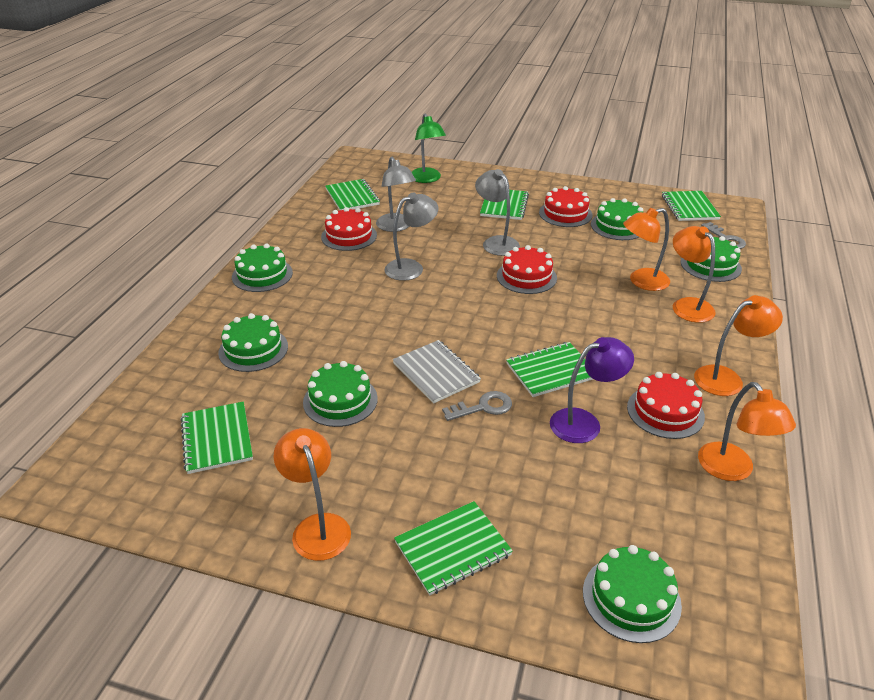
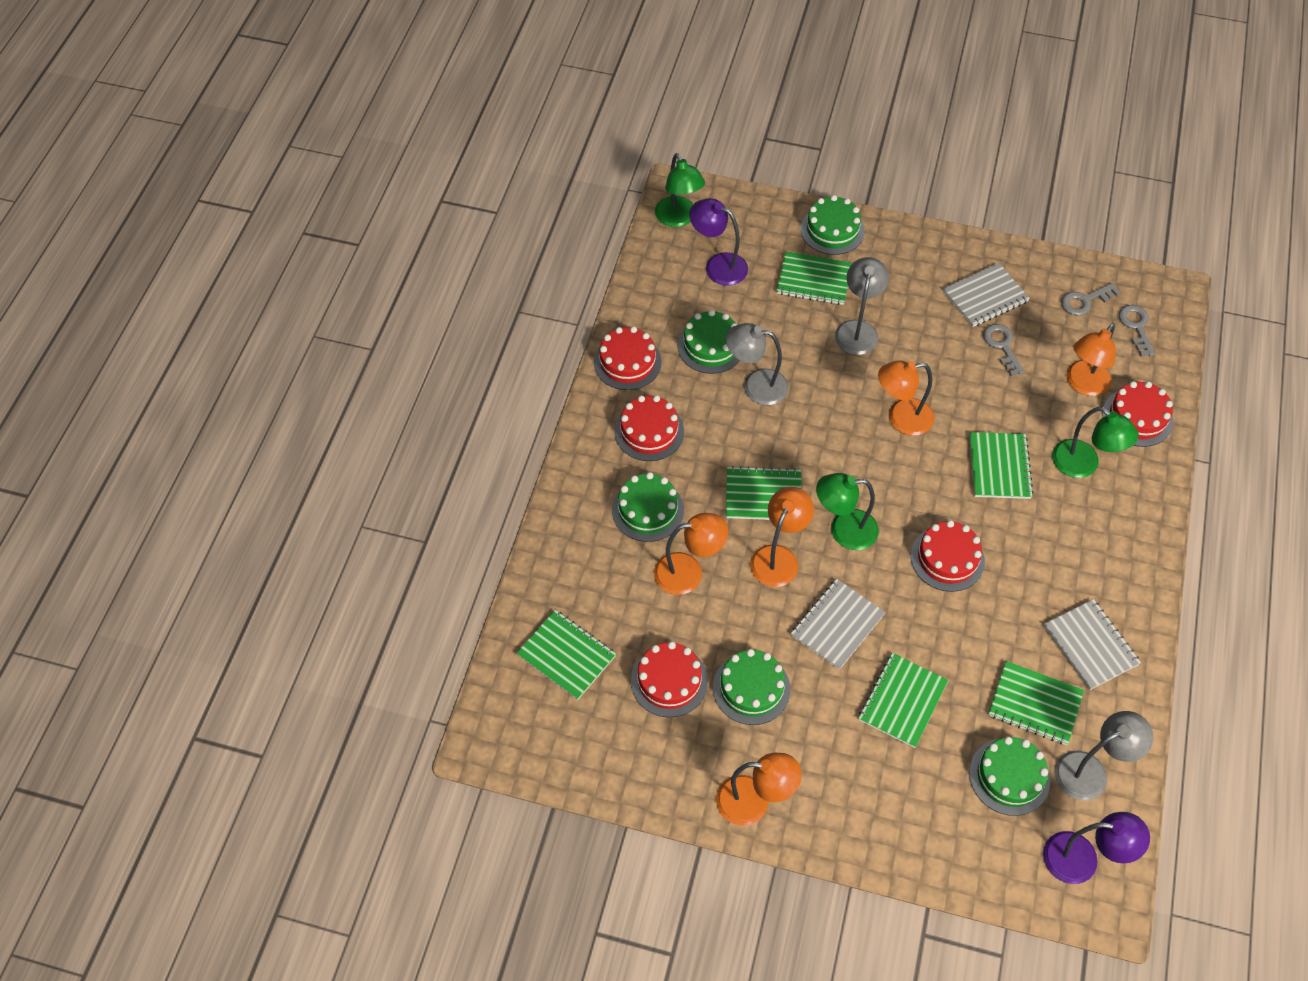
green cake: [218,313,288,372] [232,244,293,292] [303,361,378,427] [583,545,682,643] [591,198,643,240] [681,236,742,282] = 6 -> [612,472,684,542] [678,310,740,374] [713,649,790,725] [801,195,865,255] [969,736,1050,816] = 5
green lamp: [412,114,446,183] = 1 -> [655,153,705,227] [816,473,879,550] [1052,407,1139,478] = 3
grey key: [442,391,512,421] [701,222,746,249] = 2 -> [983,324,1025,376] [1061,283,1120,316] [1119,305,1155,357] = 3
grey notebook: [393,340,481,404] = 1 -> [791,579,886,670] [943,263,1030,327] [1044,599,1141,690] = 3
purple lamp: [550,337,634,443] = 1 -> [689,198,748,286] [1043,812,1150,884] = 2
red cake: [321,207,377,251] [497,245,557,294] [539,186,593,227] [627,372,705,439] = 4 -> [594,326,662,390] [614,395,684,461] [631,642,708,717] [911,520,985,592] [1102,381,1173,447] = 5

